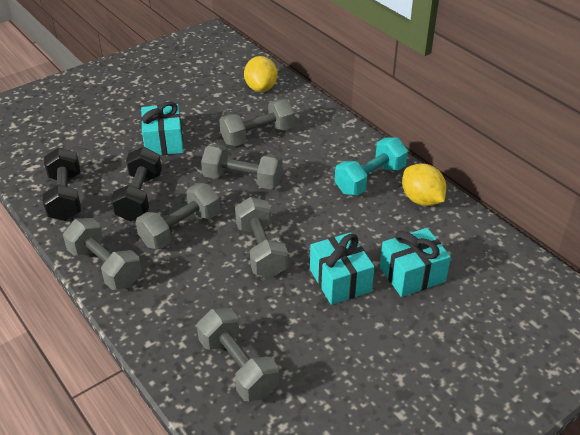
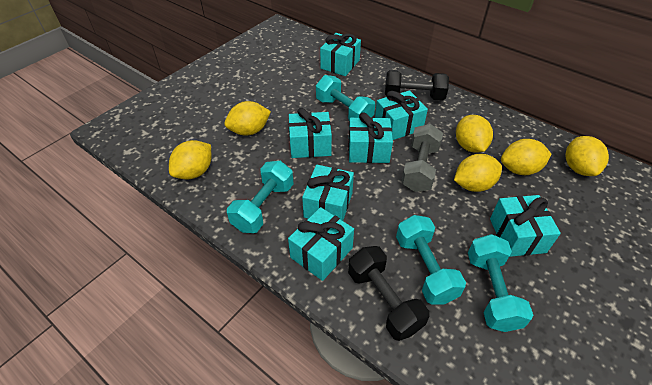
grey dumbbell: [63,218,142,290] [136,184,220,249] [197,308,279,401] [201,144,283,189] [219,99,294,146] [235,197,288,278] = 6 -> [401,124,443,192] = 1
turquoise dumbbell: [335,137,408,196] = 1 -> [227,161,294,233] [316,75,375,121] [396,215,466,305] [468,234,533,332] = 4
turquoise gift: [141,102,183,155] [310,232,375,305] [380,228,451,297] = 3 -> [288,207,354,281] [289,108,332,158] [302,165,354,221] [320,33,361,76] [348,112,393,163] [375,90,428,140] [490,195,561,257] = 7
yellow lemon: [244,56,278,92] [402,163,446,206] = 2 -> [169,140,211,179] [224,101,271,136] [454,154,502,192] [456,115,493,153] [501,139,551,175] [566,136,609,176] = 6

